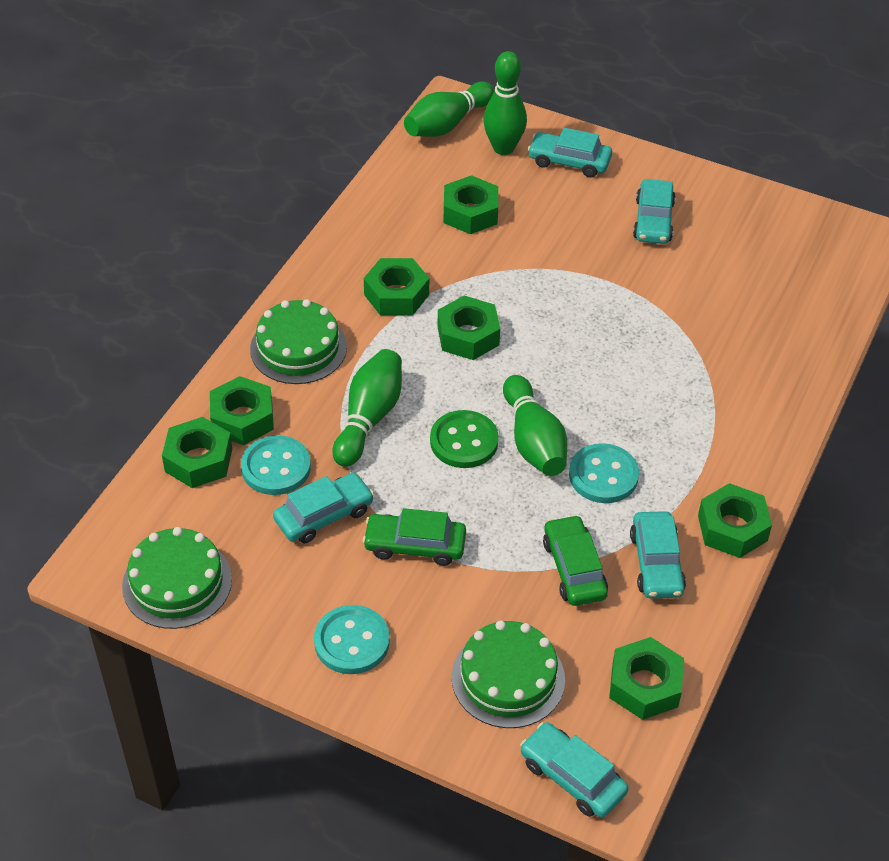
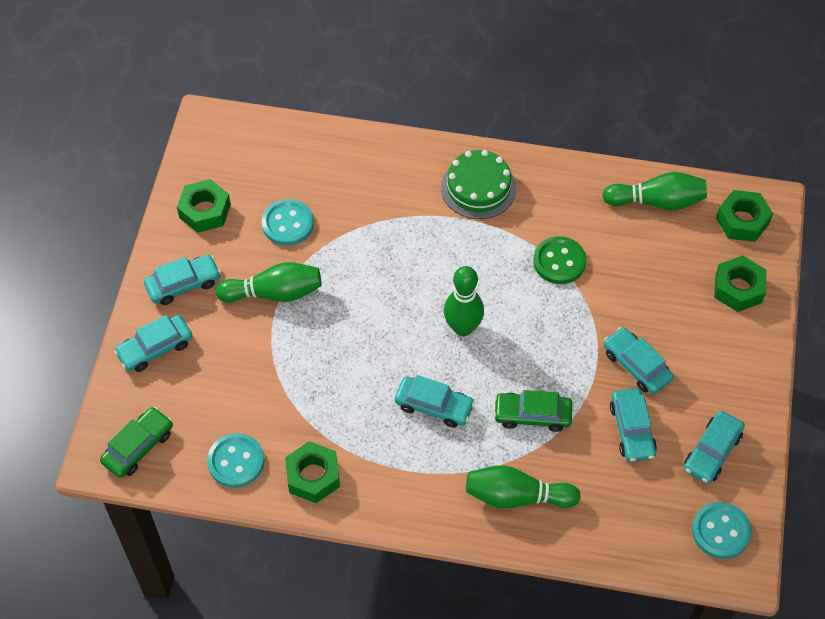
green cake: [122,527,232,629] [250,299,347,384] [452,621,565,728] = 3 -> [441,150,516,219] = 1
green nut: [162,417,232,488] [210,376,274,445] [364,258,429,315] [438,296,500,360] [443,175,498,234] [609,637,684,720] [698,483,772,558] = 7 -> [177,179,231,233] [285,441,340,503] [714,256,766,312] [716,190,773,242] = 4
turquoise car: [273,473,374,543] [520,722,628,818] [528,127,612,178] [630,511,686,599] [633,179,676,244] = 5 -> [114,315,192,372] [144,254,221,305] [395,375,475,428] [604,327,674,394] [610,388,657,462] [684,411,745,484] = 6

